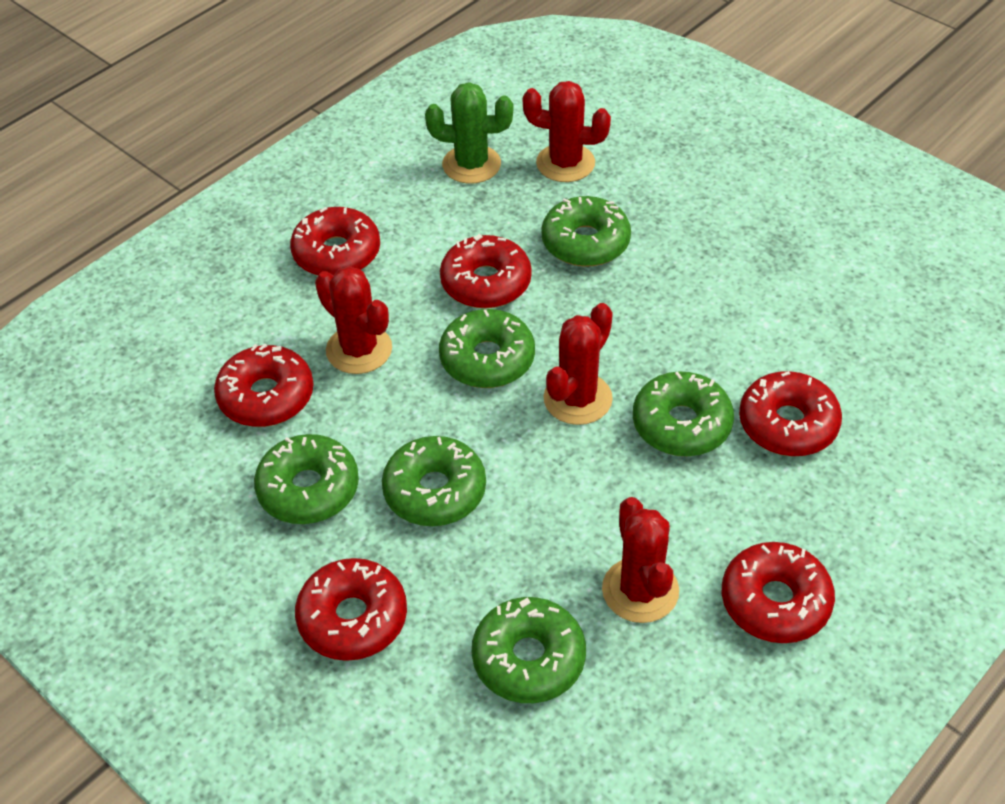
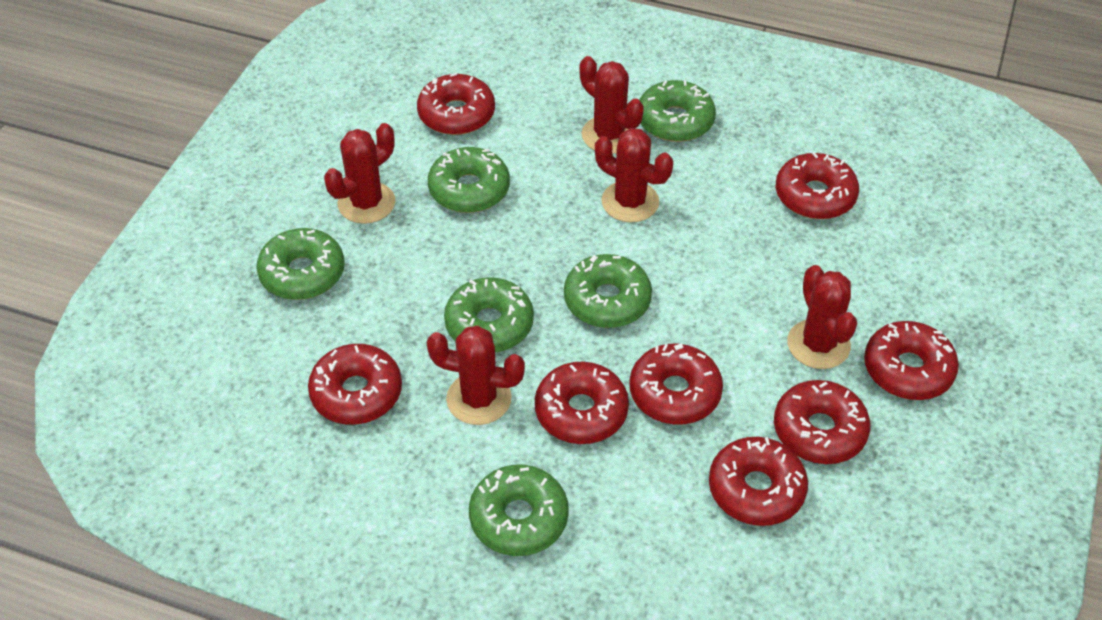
green cactus: [425,82,513,184] = 1 -> none = 0
red cactus: [315,266,392,374] [523,81,611,182] [544,303,613,425] [602,497,679,623] = 4 -> [324,123,396,224] [427,326,525,425] [579,56,644,154] [595,128,673,222] [787,265,857,369] = 5
red donut: [214,344,314,427] [290,207,380,276] [295,558,407,661] [440,234,532,308] [722,542,835,643] [739,371,842,456] = 6 -> [308,344,402,425] [417,73,495,135] [535,361,629,444] [629,343,723,424] [709,437,808,526] [774,380,870,464] [776,152,859,219] [864,321,959,400] = 8

